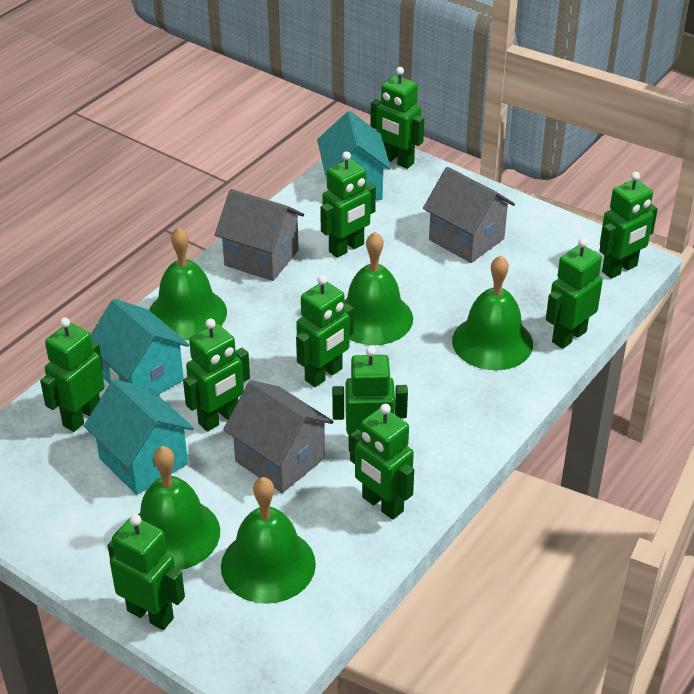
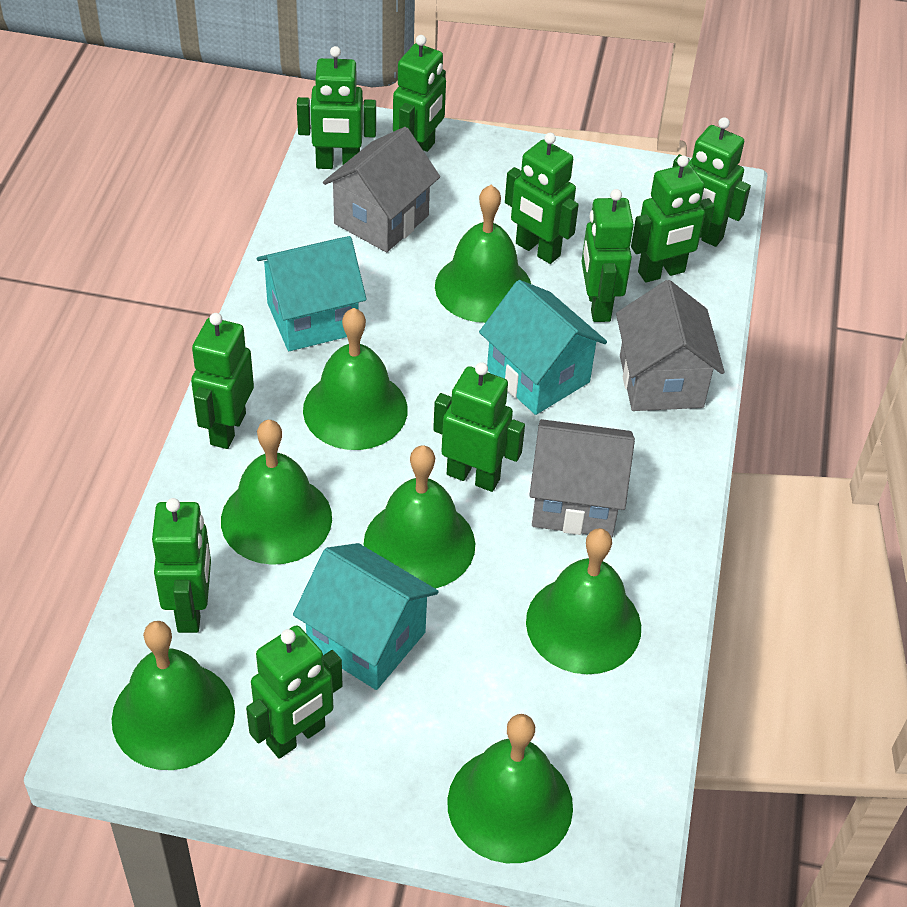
green bell: [138,446,220,570] [149,227,227,340] [221,477,316,604] [345,232,413,345] [452,255,533,370] = 5 -> [112,621,235,770] [221,420,332,565] [303,308,408,450] [363,445,475,589] [435,185,531,323] [447,714,573,863] [526,528,641,674] = 7

